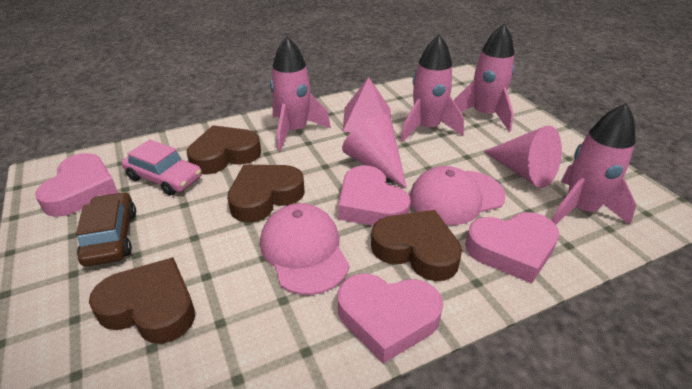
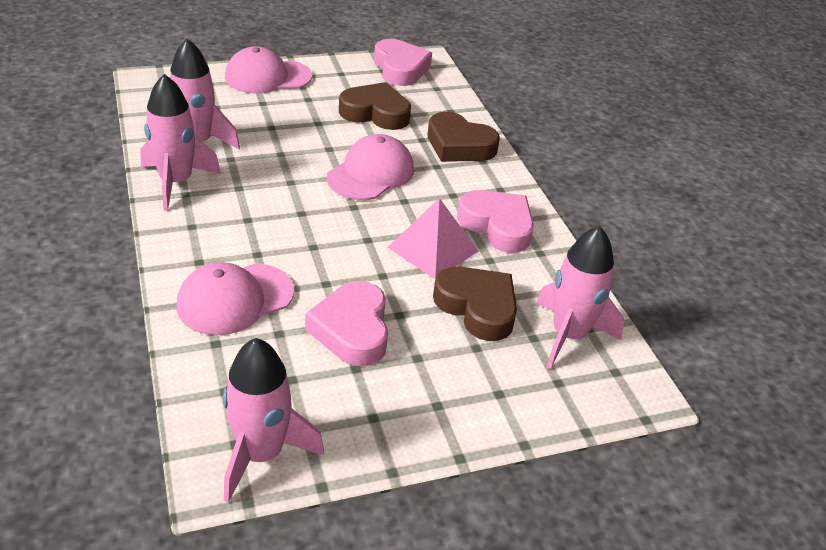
brown car: [76,192,136,266] = 1 -> none = 0
brown heart: [89,257,195,344] [187,125,261,175] [227,165,305,223] [371,210,462,281] = 4 -> [339,82,411,130] [428,112,500,162] [433,267,517,341] = 3
pink cap: [260,203,349,295] [410,166,506,225] = 2 -> [177,262,294,335] [225,46,312,93] [326,134,414,200] = 3
pink car: [122,139,202,196] = 1 -> none = 0
pink cone: [342,114,407,188] [483,125,562,188] = 2 -> none = 0
pink heart: [35,153,118,217] [338,166,411,226] [338,273,443,364] [465,212,559,283] = 4 -> [305,281,388,366] [374,39,432,86] [457,190,534,253] = 3

